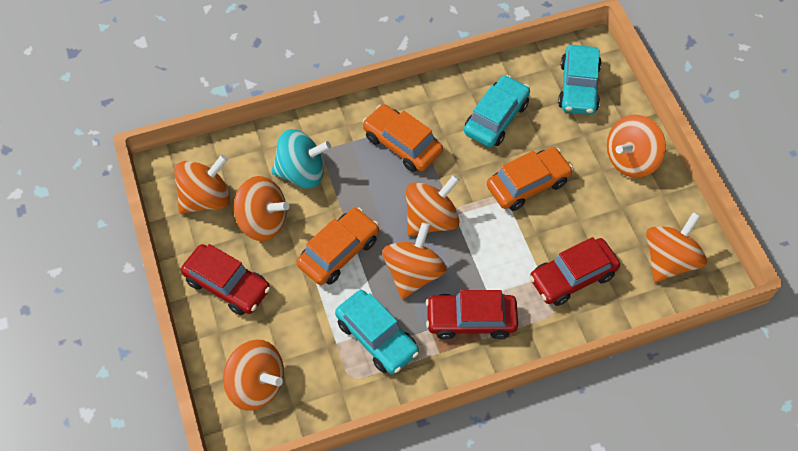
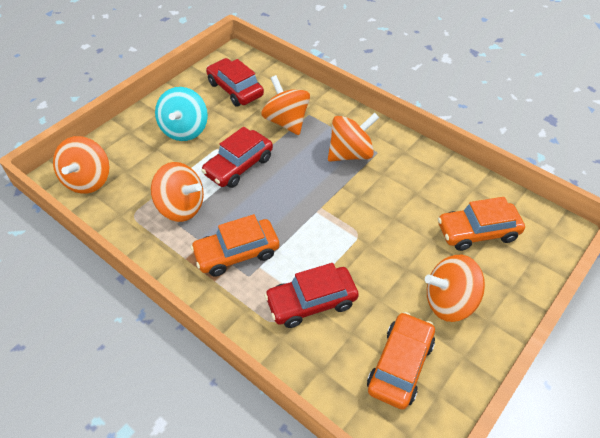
orange spinning top: [174,155,230,214] [223,339,284,411] [234,176,289,241] [382,223,447,299] [406,175,459,236] [607,115,666,178] [646,212,707,282] = 7 -> [53,136,109,194] [151,162,204,222] [261,75,310,135] [328,113,379,162] [425,255,485,322] = 5
turquoise car: [335,290,419,374] [464,75,530,147] [558,45,602,115] = 3 -> none = 0

